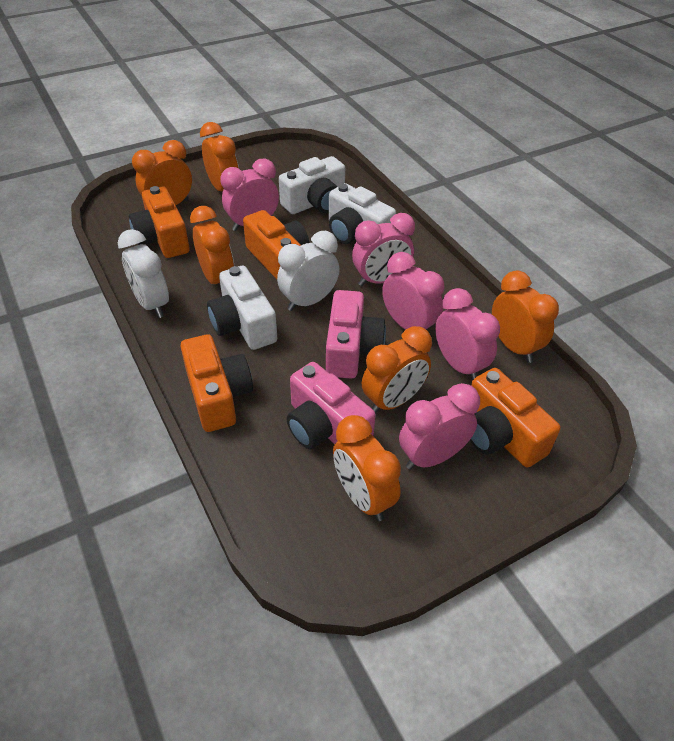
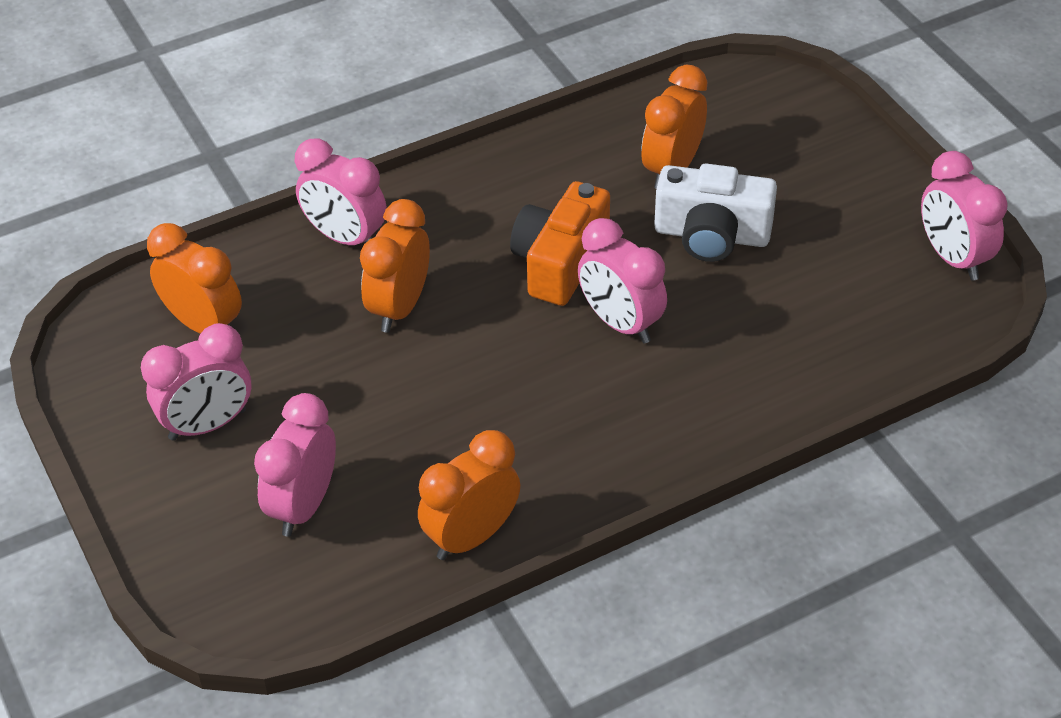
orange camera: [129,186,190,258] [180,334,253,432] [243,210,309,279] [470,368,561,467] = 4 -> [510,181,610,306] = 1
orange clock: [132,140,192,205] [190,206,234,288] [200,122,239,191] [333,415,401,521] [362,326,432,414] [492,271,559,363] = 6 -> [147,223,242,334] [360,199,430,333] [418,430,520,560] [641,65,707,189] = 4
pink camera: [286,362,376,449] [326,290,386,379] = 2 -> none = 0
white camera: [207,266,277,350] [279,156,345,214] [329,183,396,244] = 3 -> [654,163,777,262] = 1
white clock: [118,229,169,318] [277,231,340,311] = 2 -> none = 0

